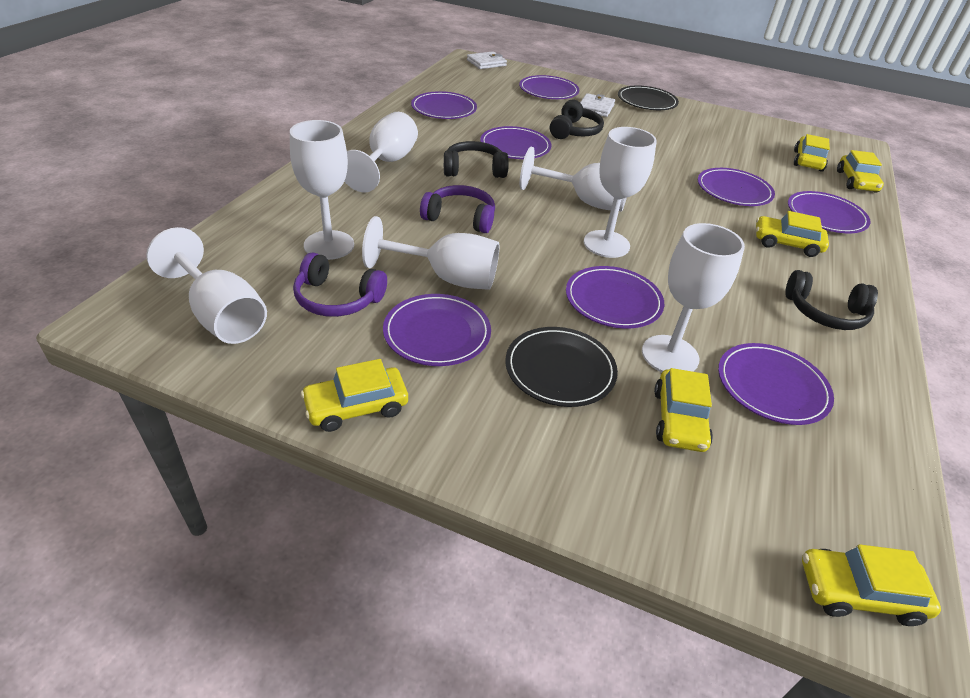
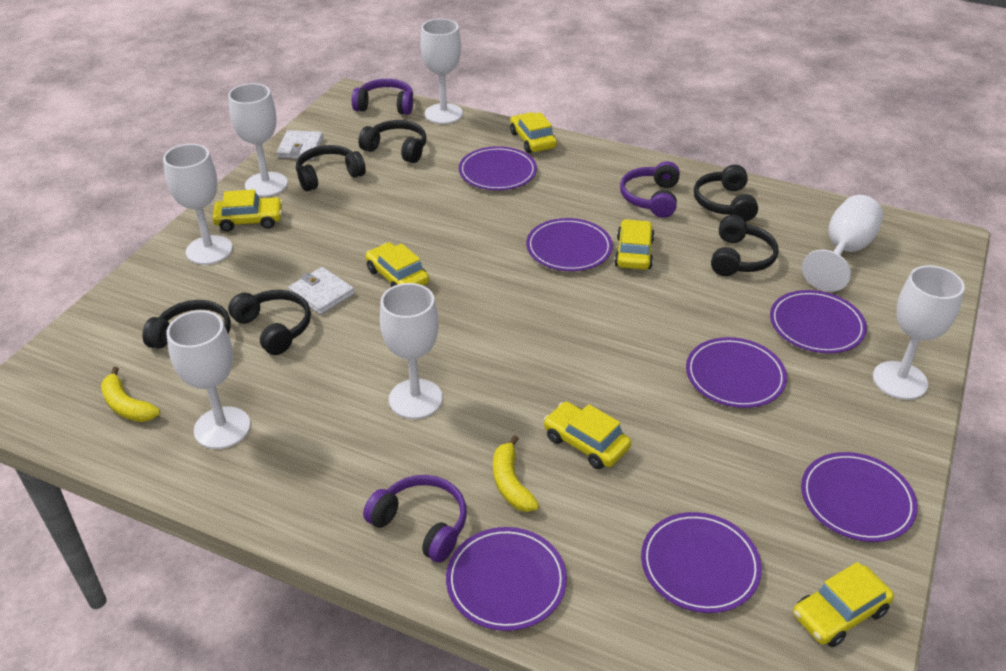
black headphones: [444,141,509,178] [550,99,604,139] [785,270,878,330] = 3 -> [143,300,231,349] [228,290,311,355] [296,145,366,191] [358,120,427,163] [694,165,758,221] [711,215,779,276] = 6
black plate: [505,327,618,407] [618,85,679,110] = 2 -> none = 0
purple headphones: [293,252,387,317] [420,185,495,233] = 2 -> [352,79,413,115] [363,475,467,563] [620,161,680,218] = 3
purple plate: [383,294,491,366] [411,91,477,119] [480,126,551,159] [519,75,579,99] [566,266,664,329] [698,168,775,206] [718,343,834,425] [788,191,871,233] = 8 -> [446,527,567,631] [459,146,537,190] [526,218,613,271] [641,512,762,613] [686,337,787,408] [770,290,867,353] [801,452,918,542] = 7
yellow banana: none = 0 -> [101,367,160,422] [493,435,539,512] = 2

